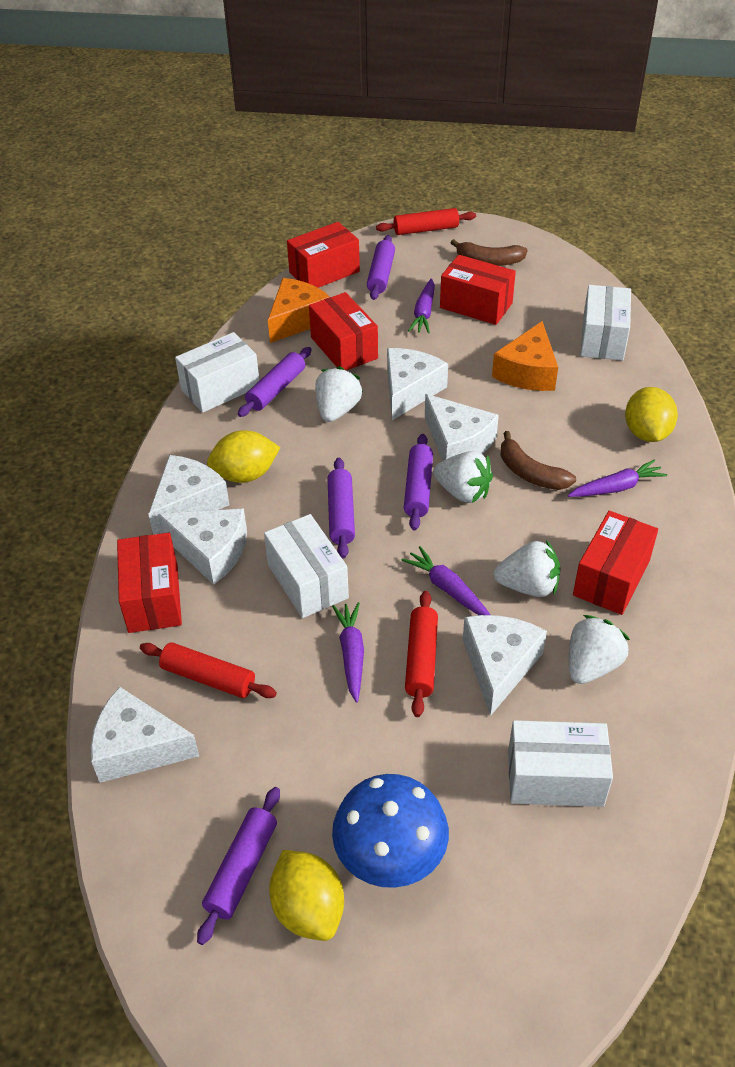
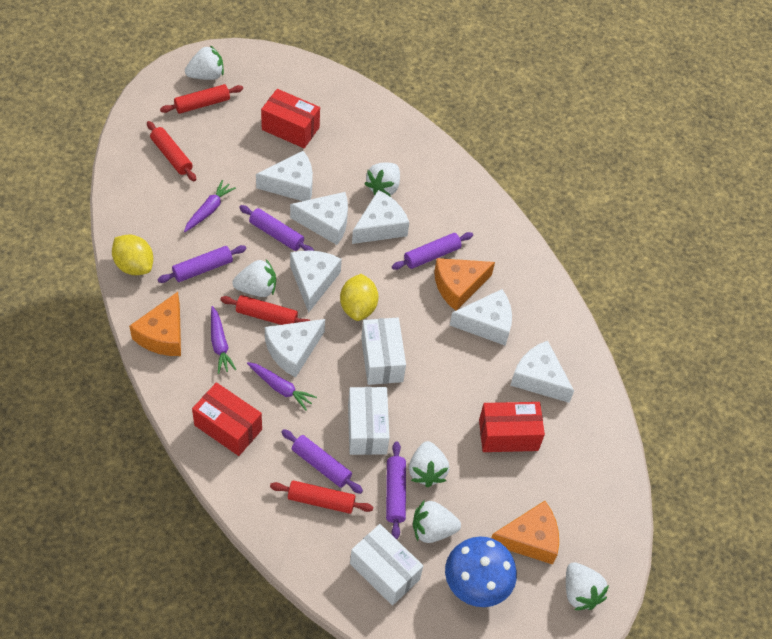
brown banana: [451,239,528,266] [501,431,576,490] = 2 -> none = 0
orange cheese: [268,278,330,343] [492,321,558,391] = 2 -> [129,292,181,356] [434,258,495,311] [491,501,559,565] = 3
purple carrot: [332,602,364,703] [401,546,490,615] [408,278,435,333] [568,459,667,497] = 4 -> [184,180,236,232] [211,306,237,374] [247,362,317,411] = 3
red box: [117,533,182,633] [287,222,360,288] [309,292,378,371] [440,255,516,325] [573,511,658,615] = 5 -> [192,382,262,456] [261,89,320,148] [479,402,545,452] = 3
red rolling pin: [140,642,277,698] [376,208,476,235] [405,591,438,717] = 3 -> [147,121,196,181] [160,84,243,114] [220,295,311,325] [270,480,373,514] = 4
white box: [175,332,259,413] [264,514,349,618] [508,720,613,807] [580,285,631,360] = 4 -> [348,387,389,455] [350,524,423,606] [361,318,406,385] = 3
white cheese: [91,687,199,783] [148,455,229,535] [158,508,247,585] [387,348,448,420] [425,394,499,461] [463,615,547,716] = 6 -> [256,151,313,201] [265,319,325,378] [290,192,348,245] [290,250,342,313] [352,190,409,244] [450,289,512,346] [510,341,574,403] = 7
white strawberry: [315,366,363,422] [433,451,493,503] [494,540,560,597] [569,615,630,684] = 4 -> [185,45,224,80] [232,259,276,297] [364,163,400,197] [409,441,449,487] [413,500,461,543] [566,562,609,610] = 6
yellow lemon: [207,430,280,483] [269,850,344,941] [625,387,678,442] = 3 -> [112,235,153,275] [340,274,379,321] = 2

